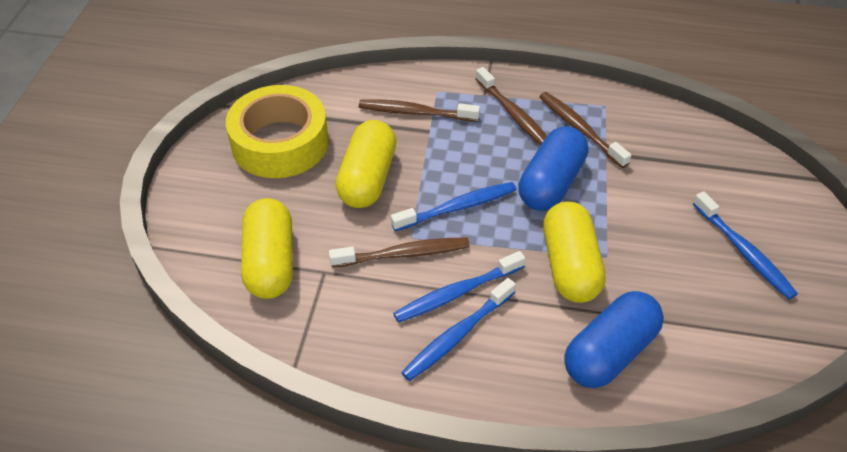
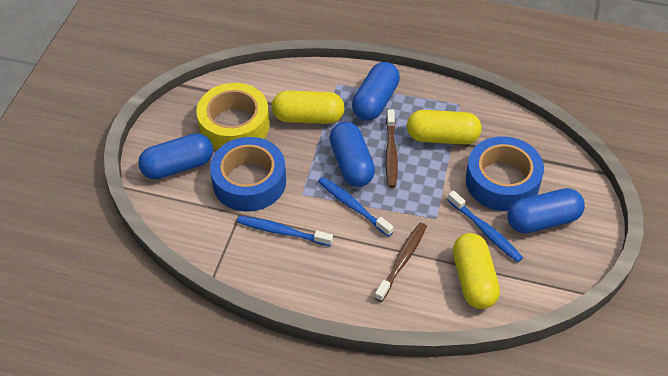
blue capsule: [518,126,588,211] [564,291,664,388] = 2 -> [138,133,213,179] [329,122,375,187] [352,62,400,120] [508,188,585,233] = 4
blue tape: none = 0 -> [210,137,286,212] [466,136,544,211] = 2
blue toothbrush: [391,182,516,231] [393,251,525,323] [401,278,516,381] [693,191,798,299] = 4 -> [237,216,333,246] [318,177,394,237] [448,191,523,262] = 3
brown toothbrush: [329,237,470,267] [359,99,480,122] [476,67,547,145] [539,92,631,168] = 4 -> [375,223,427,302] [385,109,398,188] = 2

